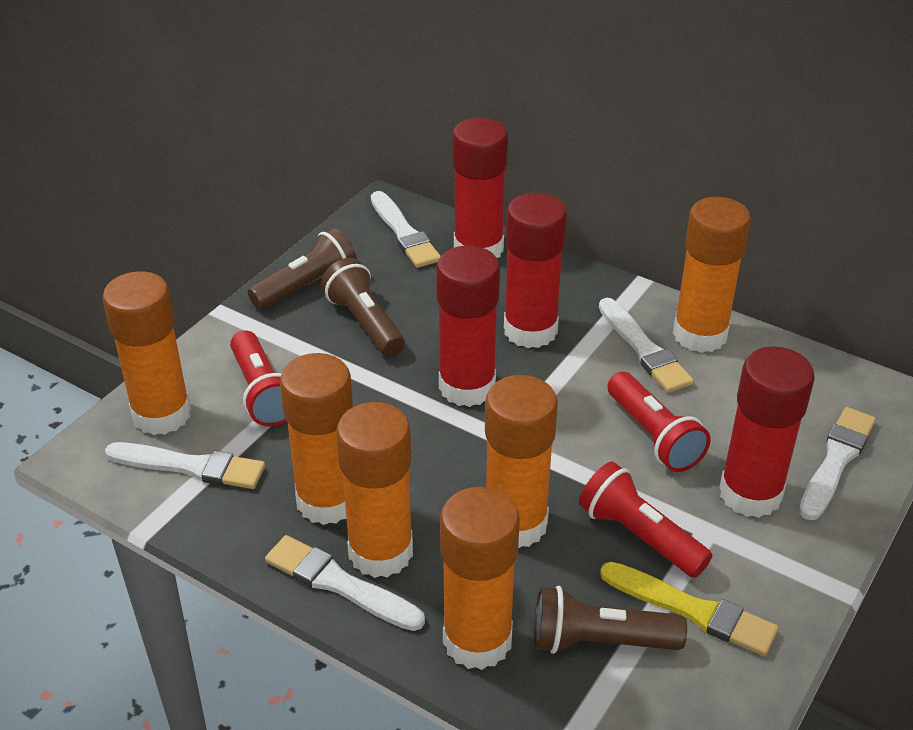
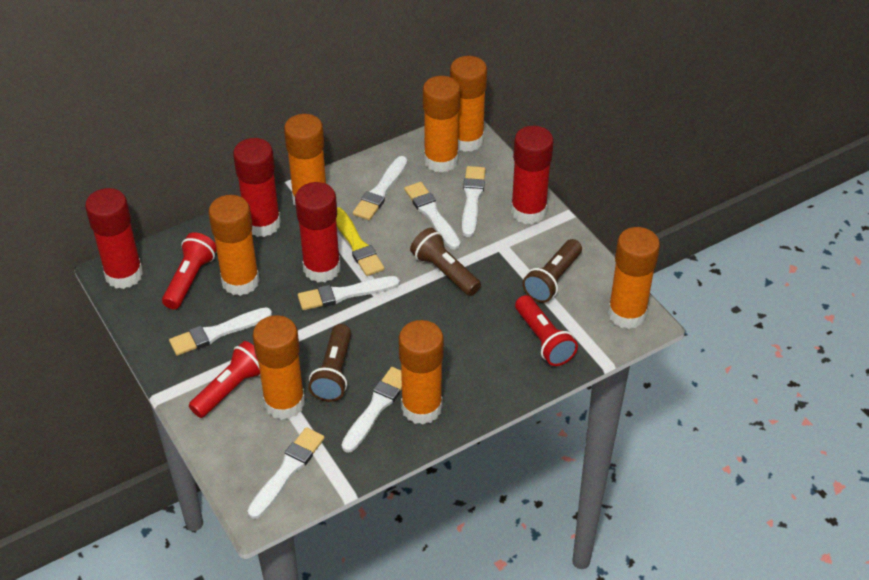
orange glue stick: [102,271,191,435] [280,353,353,525] [336,402,413,578] [440,487,520,670] [485,375,558,548] [673,197,751,353] = 6 -> [208,195,260,296] [253,315,305,420] [284,114,326,206] [399,320,444,424] [423,76,460,173] [450,56,487,152] [608,227,660,329] = 7
white brush: [105,442,265,489] [265,535,425,631] [371,191,441,268] [599,298,694,393] [799,407,876,520] = 5 -> [169,307,272,356] [247,427,325,519] [298,276,400,310] [341,367,402,453] [353,156,408,220] [404,182,460,249] [462,166,486,237] = 7

